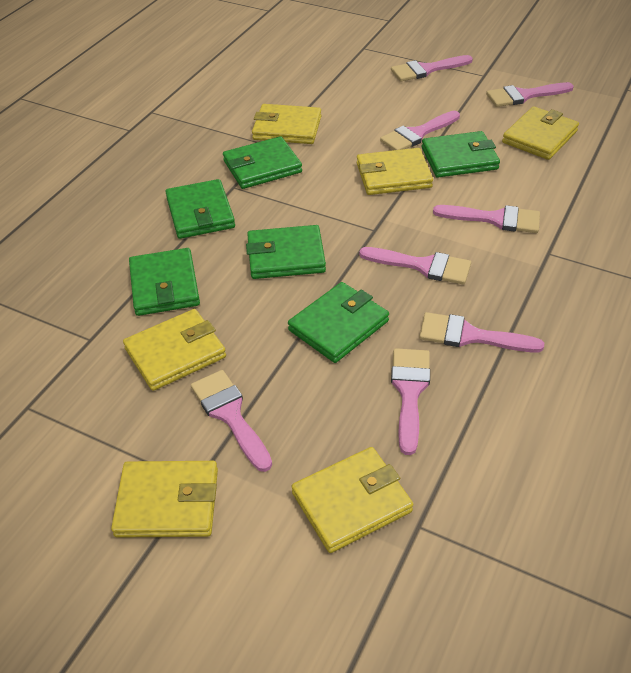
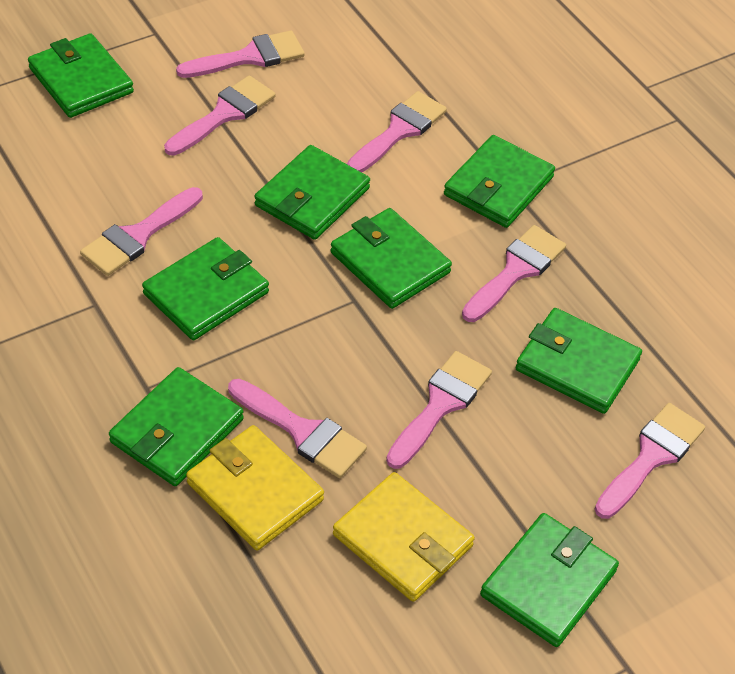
green wallet: [129,248,200,316] [166,179,235,239] [223,136,302,189] [246,225,326,279] [288,282,389,363] [422,131,500,177] = 6 -> [28,33,134,118] [109,367,244,486] [142,237,269,340] [255,145,370,240] [331,208,452,309] [444,135,555,228] [480,513,619,647] [516,308,642,414] = 8
yellow wallet: [111,461,218,538] [123,309,226,391] [252,104,321,144] [292,447,413,553] [357,148,433,195] [502,106,579,160] = 6 -> [186,425,324,551] [333,472,475,602] = 2

